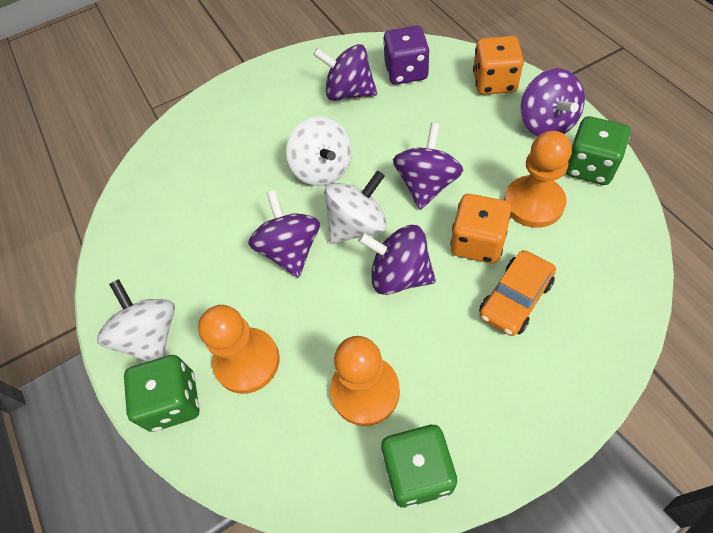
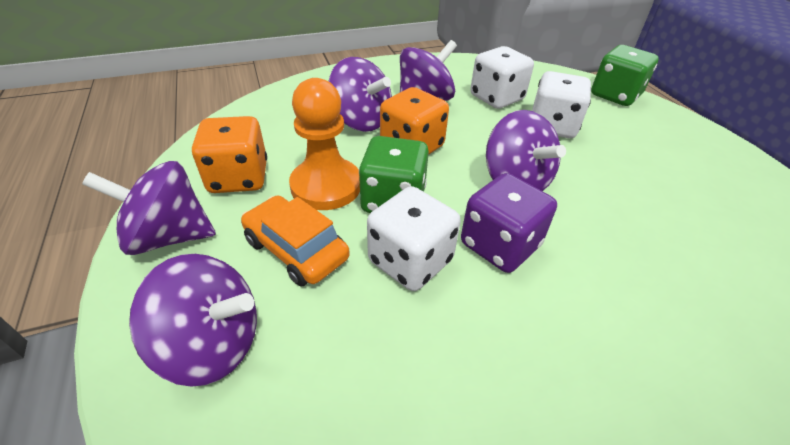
green dice: [124,355,200,432] [381,425,457,508] [566,116,630,185] = 3 -> [359,136,429,213] [591,45,659,106] = 2
orange pawn: [198,305,280,394] [330,336,400,426] [504,131,572,228] = 3 -> [289,78,360,210] = 1
white dice: none = 0 -> [367,186,461,291] [470,46,534,109] [532,71,591,138] = 3
white spinning top: [97,279,175,362] [286,116,352,186] [324,171,387,244] = 3 -> none = 0

